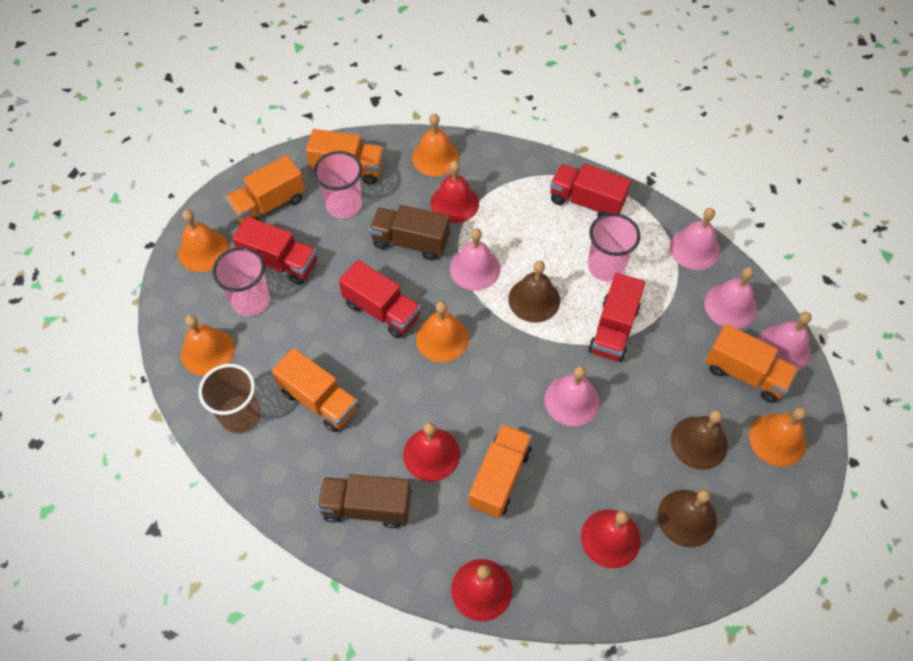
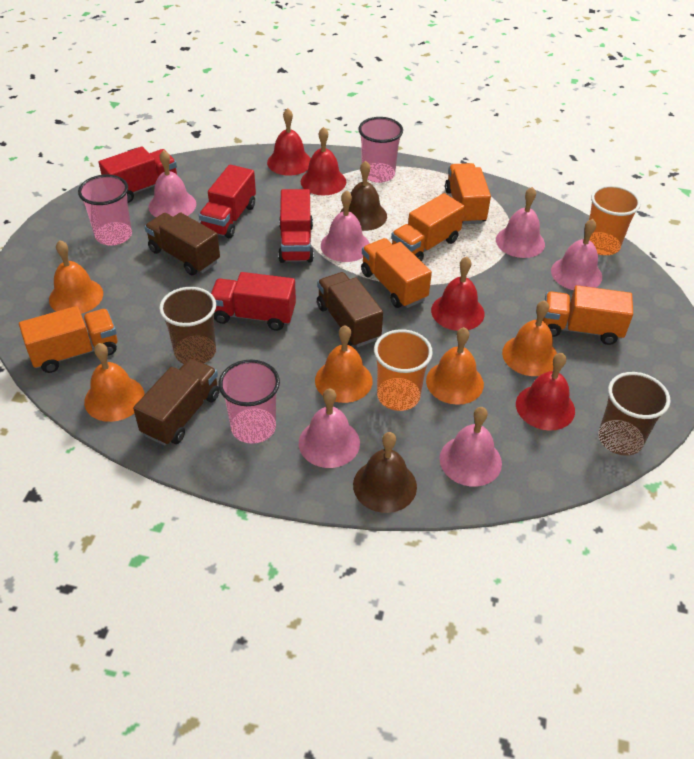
brown bell: [508,261,560,322] [657,489,717,547] [671,410,728,470] = 3 -> [340,161,387,231] [353,432,417,513] = 2
brown cup: [198,364,261,434] = 1 -> [159,287,216,364] [598,372,671,456] = 2
brown truck: [317,474,411,528] [369,205,450,261] = 2 -> [133,359,220,446] [145,212,220,275] [317,272,383,347] = 3
orange cup: none = 0 -> [374,329,433,411] [589,185,641,255] = 2
pink bell: [450,228,500,290] [544,366,600,427] [670,208,720,270] [704,267,757,329] [758,312,812,371] = 5 -> [148,150,196,217] [299,388,360,468] [321,190,370,262] [439,407,502,487] [496,187,545,258] [551,219,602,290] = 6

